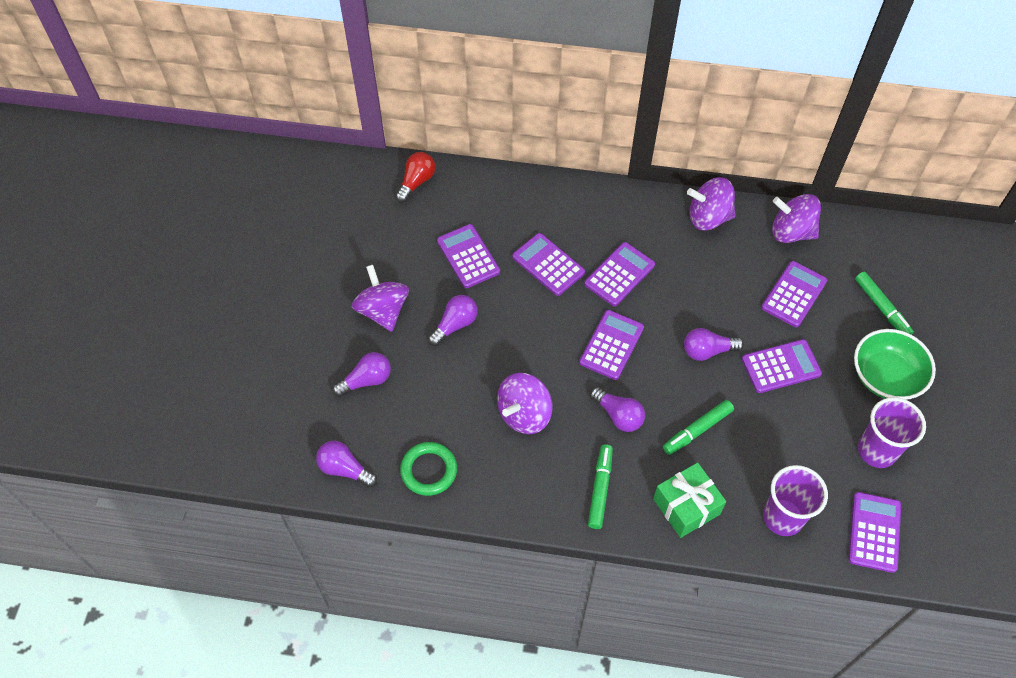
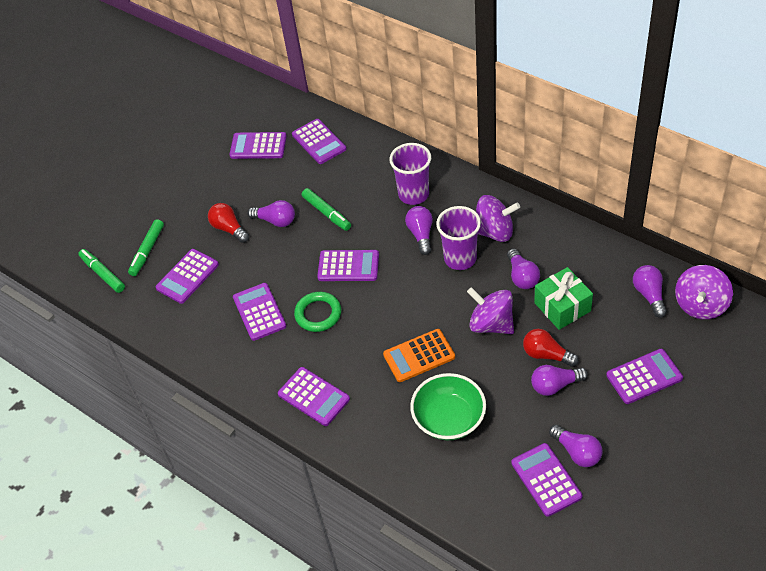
orange calculator: none = 0 -> [383,329,455,382] = 1
purple calculator: [437,224,500,288] [512,233,585,296] [579,310,644,380] [584,242,655,306] [742,339,822,393] [761,261,827,327] [849,492,901,573] = 7 -> [156,249,219,304] [229,132,287,159] [233,283,286,341] [278,367,350,426] [292,119,347,164] [317,250,379,281] [511,443,583,517] [606,349,683,404] = 8
purple light bulb: [316,441,377,488] [332,352,391,397] [428,295,478,346] [590,387,645,432] [684,328,744,361] = 5 -> [248,200,295,227] [405,206,433,255] [507,248,540,289] [531,365,588,396] [549,425,602,467] [633,265,667,318] = 6
purple spinning top: [352,265,409,332] [497,373,553,434] [687,177,736,231] [772,194,821,243] = 4 -> [467,287,514,334] [476,195,520,242] [675,265,733,319] = 3
red light bulb: [395,152,435,203] = 1 -> [208,203,249,243] [523,329,579,367] = 2

